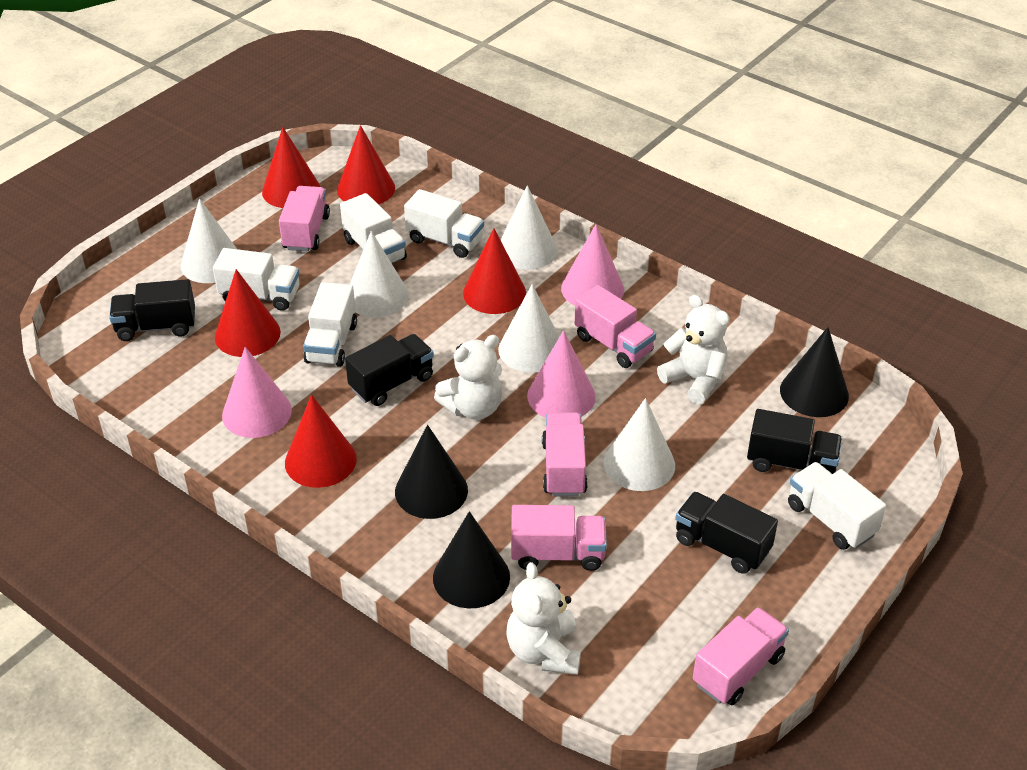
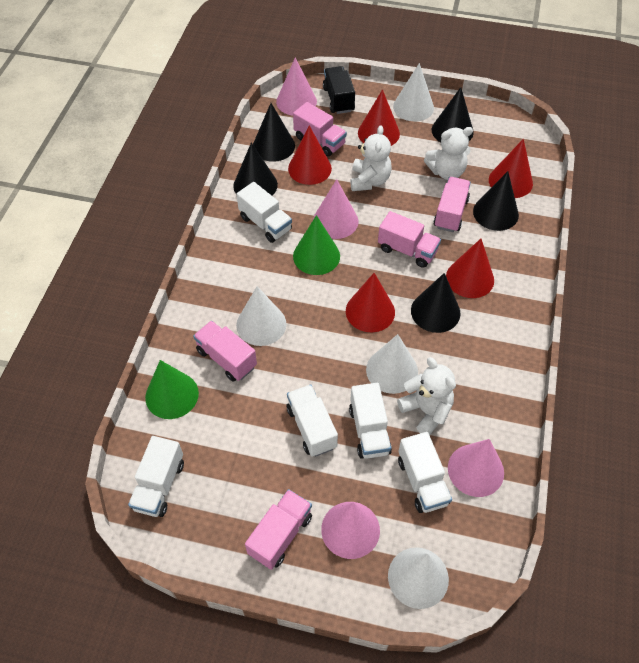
black cone: [395,425,468,519] [433,511,510,609] [780,327,849,417] = 3 -> [233,142,278,196] [253,103,295,162] [411,273,460,333] [432,87,474,142] [473,171,519,231] = 5
black truck: [109,279,195,341] [345,334,434,406] [675,492,778,574] [747,409,842,474] = 4 -> [323,66,355,114] = 1
green cone: none = 0 -> [145,360,199,419] [293,215,340,275] = 2
pink cone: [222,347,292,438] [527,330,596,418] [561,224,624,306] = 3 -> [276,58,317,116] [313,179,359,239] [321,502,380,559] [448,439,504,497] = 4
white cone: [180,198,237,283] [350,231,409,317] [498,284,559,373] [500,185,557,270] [604,398,675,491] = 5 -> [236,286,286,346] [366,334,418,394] [388,547,449,609] [393,63,434,121] = 4

